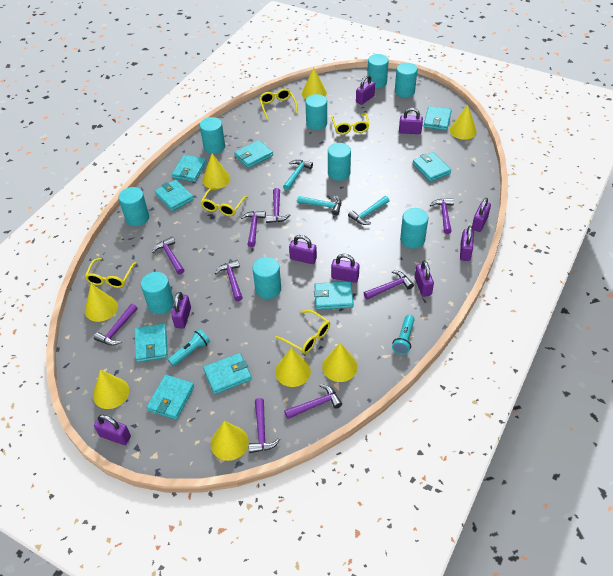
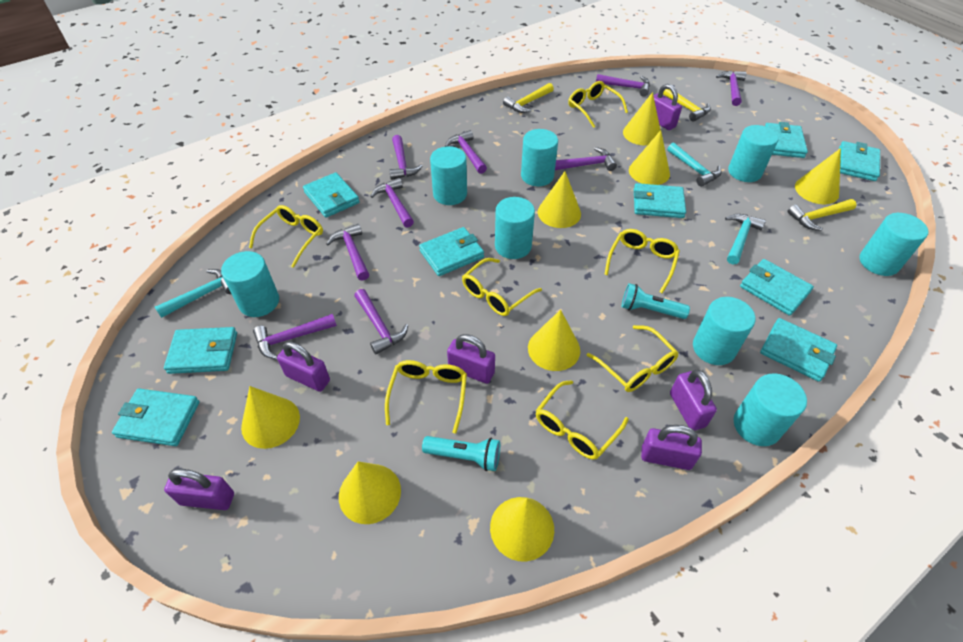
purple padlock: [94,415,131,445] [171,292,191,329] [289,235,317,264] [331,254,360,283] [356,75,375,105] [399,108,423,134] [415,260,434,297] [460,226,474,261] [472,198,491,232] = 9 -> [164,469,234,510] [277,341,330,392] [447,334,495,384] [641,425,702,470] [653,84,682,130] [670,370,717,431] = 6
turquoise cylinder: [119,187,149,226] [141,272,174,314] [200,117,225,154] [252,257,281,299] [305,94,327,130] [328,143,351,181] [367,54,389,88] [395,63,417,98] [400,208,428,249] = 9 -> [221,251,279,317] [430,146,467,205] [495,197,535,259] [521,129,558,186] [693,297,755,365] [728,125,779,182] [734,373,807,446] [859,213,928,276] = 8
yellow glasses: [85,258,136,288] [201,188,248,216] [259,89,298,120] [275,310,330,354] [332,113,369,134] = 5 -> [249,205,323,268] [385,360,467,434] [462,258,542,316] [536,380,628,460] [568,81,628,128] [587,325,678,392] [604,229,680,294] = 7
yellow hammer: none = 0 -> [503,83,554,113] [663,89,711,122] [787,199,857,231] = 3

